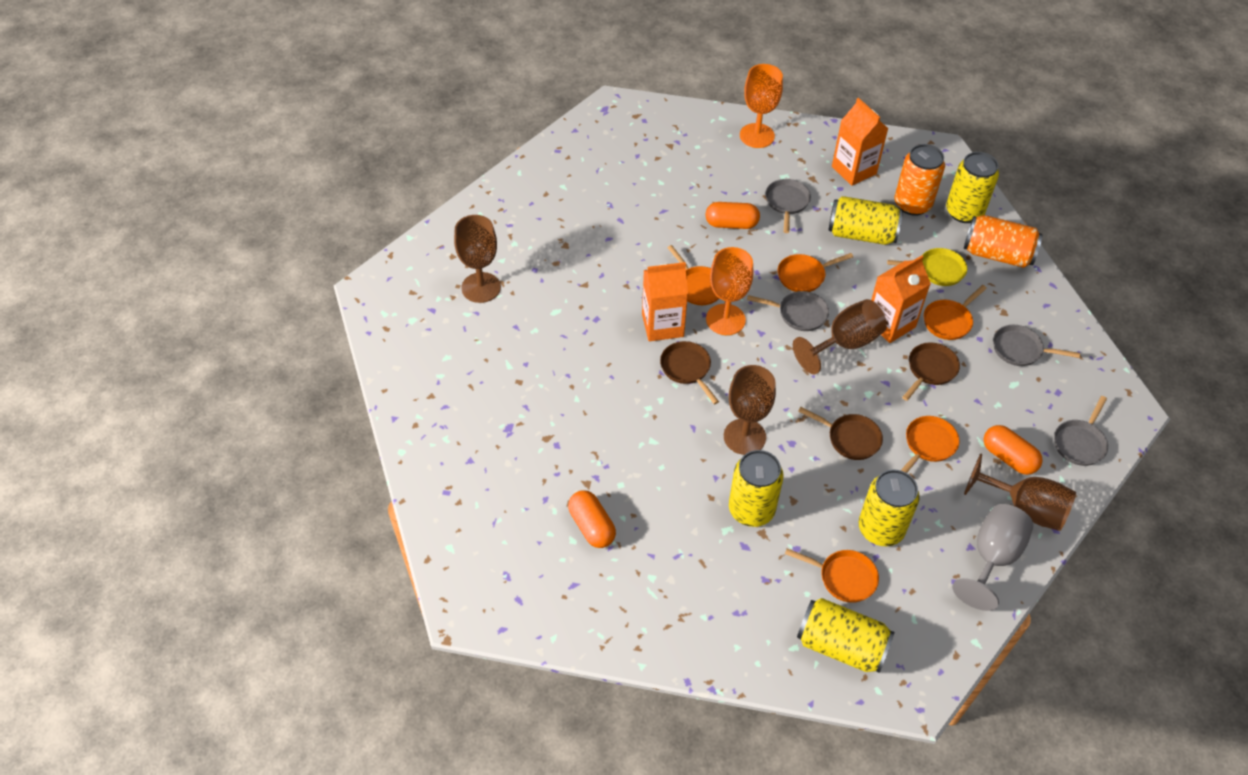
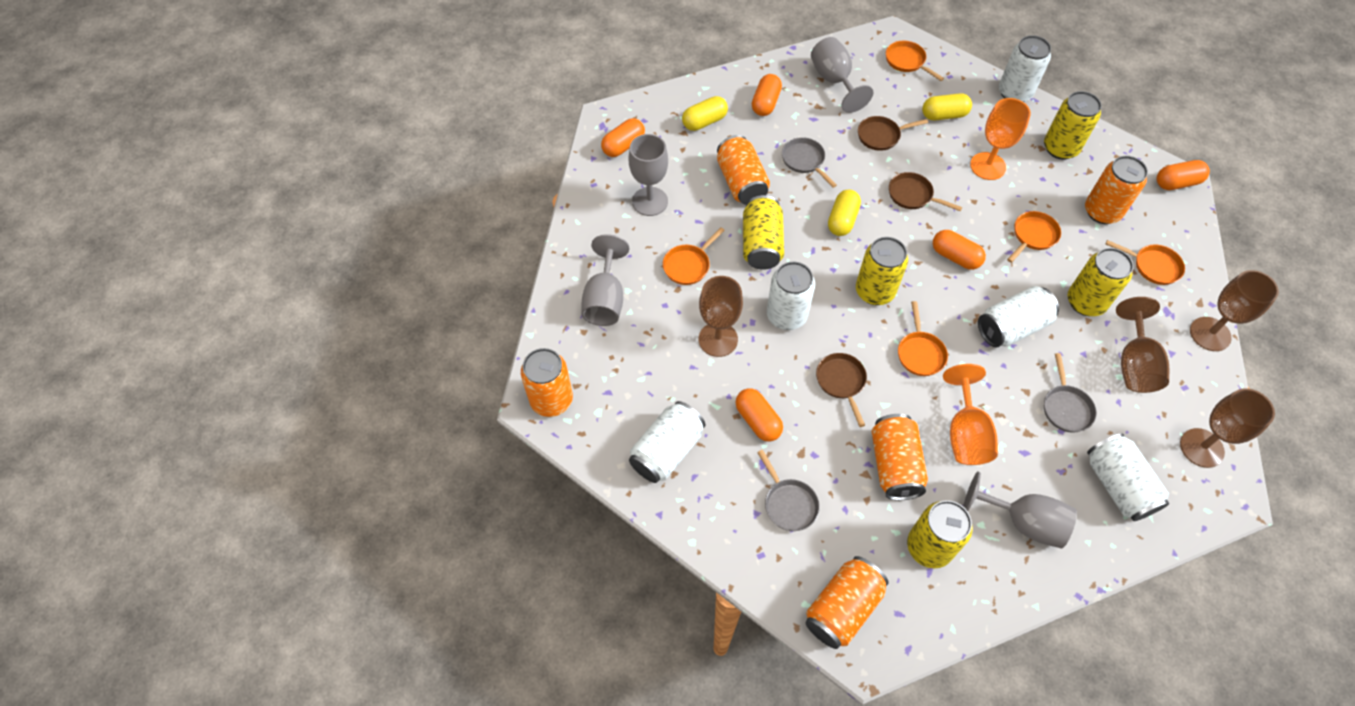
grey goblet: [952,504,1033,611] = 1 -> [582,234,629,326] [629,134,668,216] [811,37,873,113] [963,471,1077,549] = 4
grey pan: [747,291,829,331] [765,179,811,233] [993,325,1080,366] [1054,396,1108,466] = 4 -> [757,450,820,531] [782,137,837,188] [1044,353,1097,433] = 3
orange can: [895,144,945,216] [964,215,1043,268] = 2 -> [521,348,573,417] [717,135,770,205] [805,556,889,649] [871,414,928,500] [1085,156,1148,224] = 5
orange capsule: [568,490,616,548] [705,202,760,229] [984,425,1043,475] = 3 -> [601,118,645,157] [735,388,783,442] [752,74,782,116] [933,230,986,270] [1157,160,1210,190] = 5
orange carton: [642,262,688,341] [832,98,888,186] [871,255,931,343] = 3 -> none = 0
white can: none = 0 -> [629,401,705,483] [767,261,815,330] [978,286,1059,348] [999,35,1051,102] [1087,433,1169,521] = 5
yellow capsule: none = 0 -> [682,96,728,131] [828,190,861,236] [922,93,972,120] = 3
yellow pan: [887,248,967,286] = 1 -> none = 0

